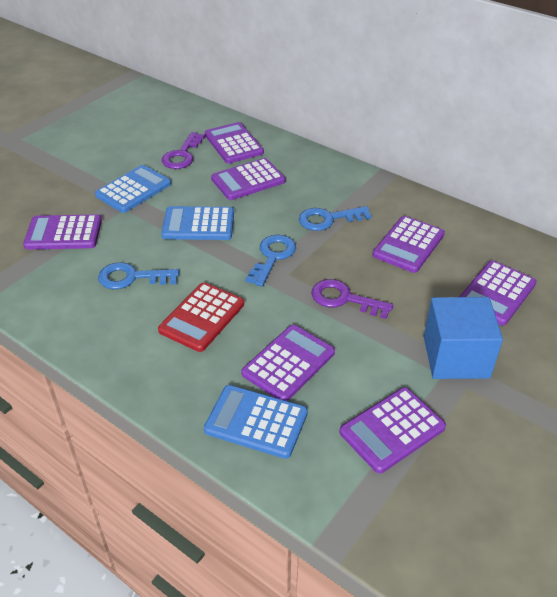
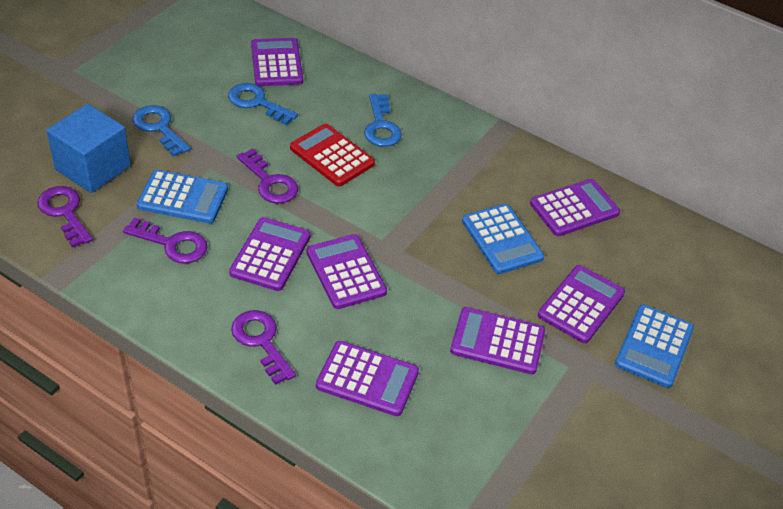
purple key: [162,132,205,169] [311,279,393,319] = 2 -> [37,186,93,248] [123,217,208,263] [231,310,296,385] [236,148,298,203] = 4

